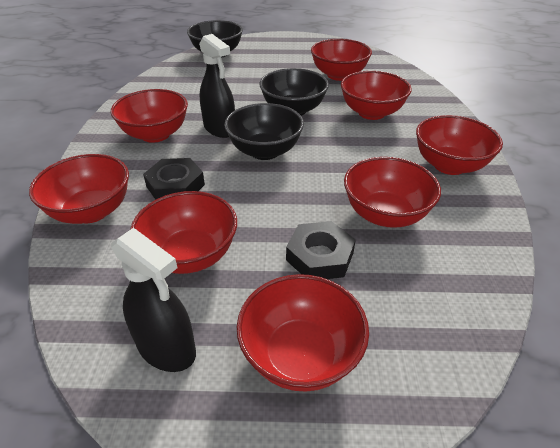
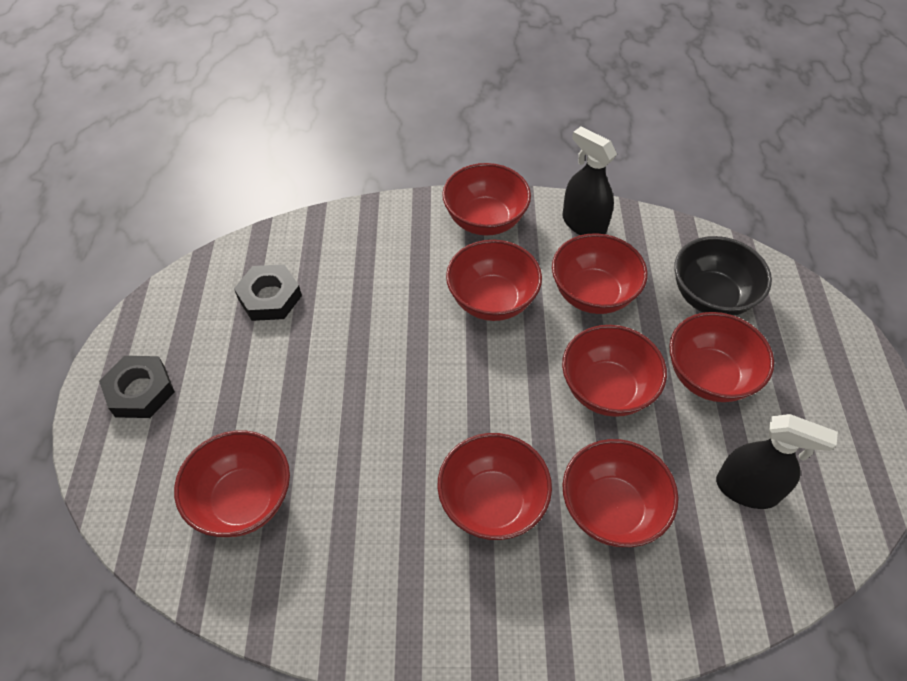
black bowl: [187,20,243,58] [224,103,304,160] [259,68,329,116] = 3 -> [674,236,772,316] = 1

